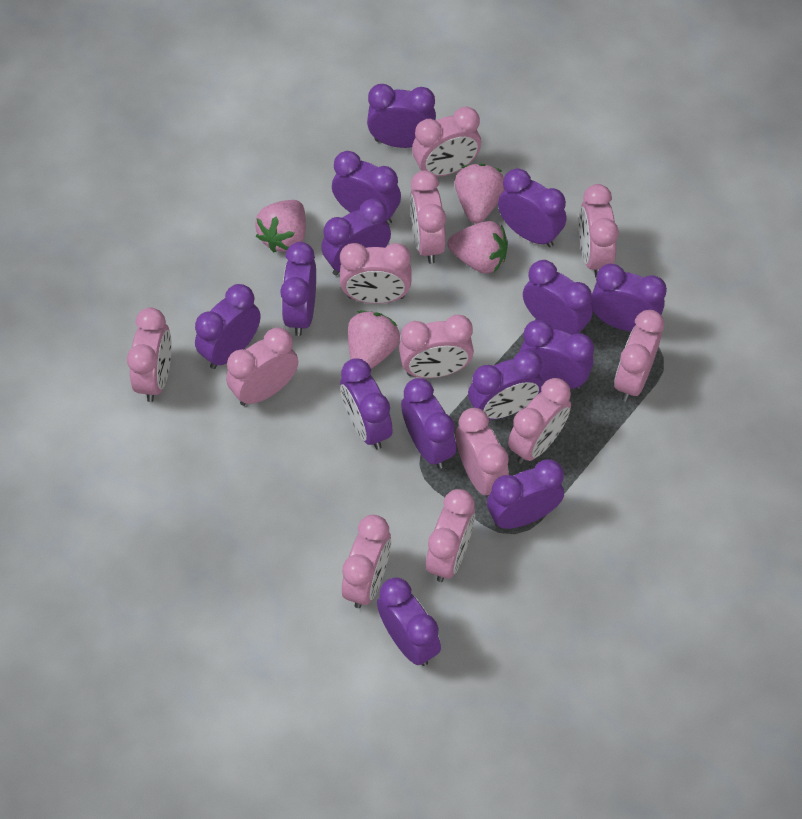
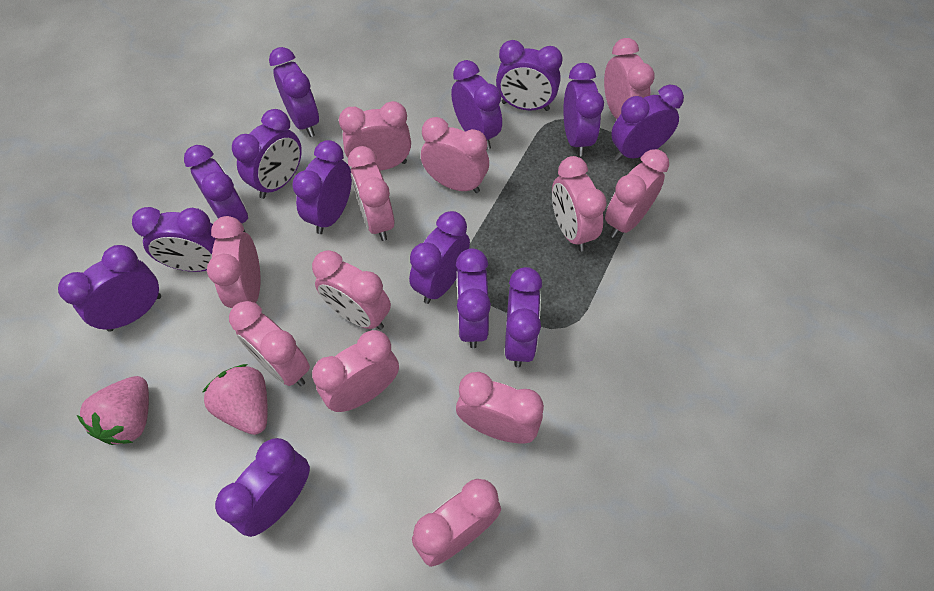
pink strawberry: [255,200,306,252] [348,311,400,369] [447,221,508,274] [455,164,505,223] = 4 -> [77,376,149,445] [202,364,268,435] = 2

